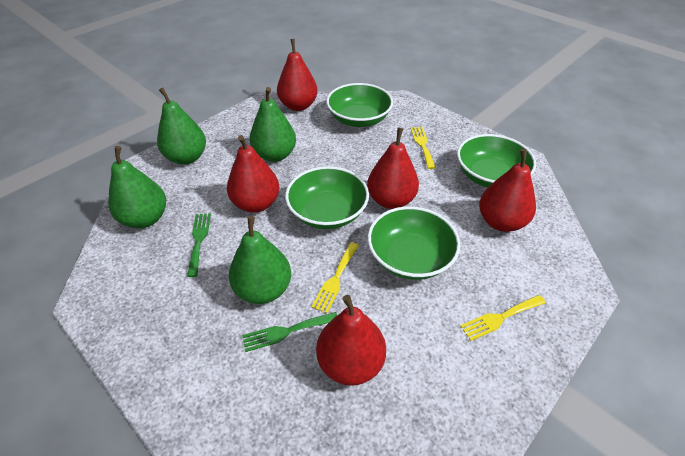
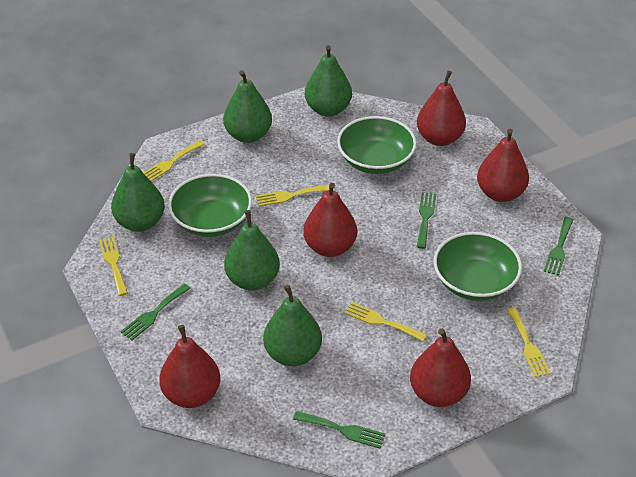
green bowl: [285,166,369,229] [326,83,393,127] [368,206,460,280] [457,134,536,188] = 4 -> [168,174,252,237] [337,116,416,174] [434,232,522,301] = 3
green fork: [187,213,211,277] [242,312,337,352] = 2 -> [120,284,191,340] [293,411,386,449] [417,192,436,249] [544,217,574,276] = 4
green pear: [108,146,166,228] [157,88,206,165] [229,216,291,304] [250,87,296,162] = 4 -> [111,153,165,232] [223,70,272,143] [224,210,280,290] [263,285,322,366] [305,45,352,116] = 5
yellow fork: [311,242,359,313] [410,127,435,169] [460,295,546,341] = 3 -> [99,236,128,296] [144,140,205,181] [256,185,329,206] [344,302,427,342] [507,308,551,377] = 5

